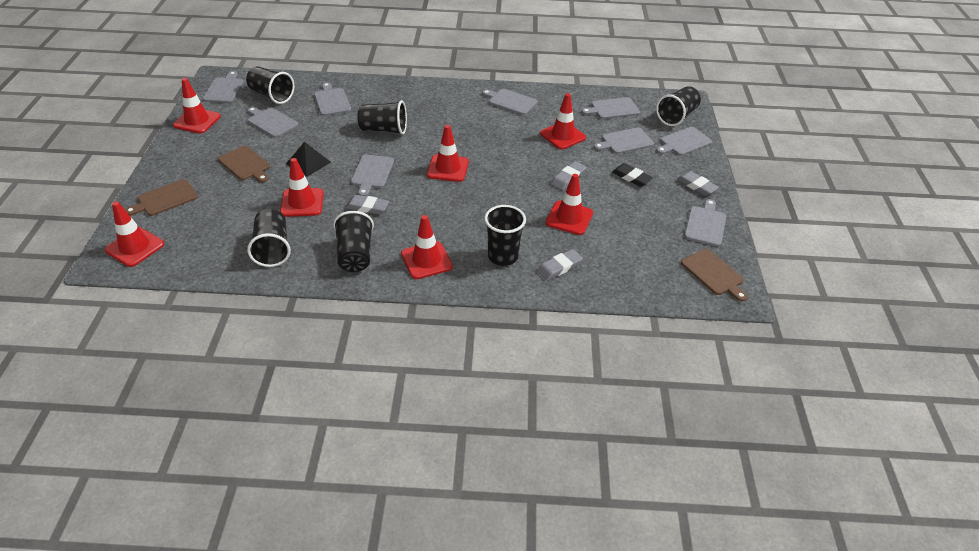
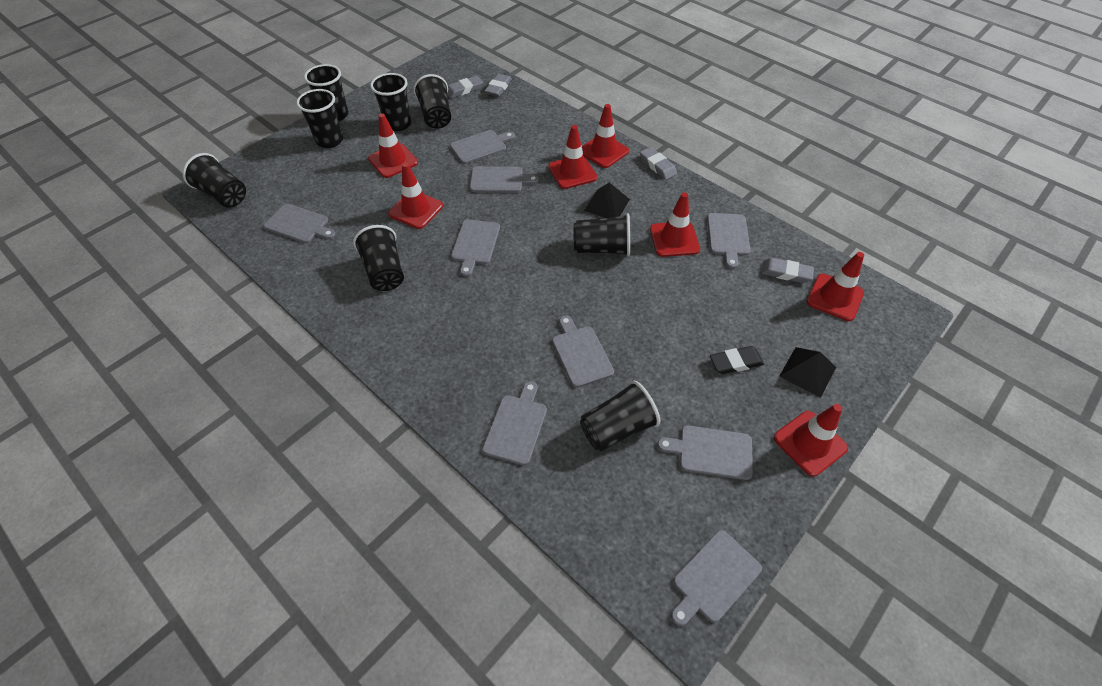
black cup: [246,66,294,104] [247,209,291,267] [333,211,374,272] [357,100,407,135] [484,205,526,266] [656,86,701,126] = 6 -> [183,153,246,208] [297,89,343,148] [304,64,349,121] [353,225,404,291] [370,73,411,131] [414,74,451,129] [573,213,630,256] [580,381,660,451] = 8
black pyramid: [286,142,331,177] = 1 -> [584,183,630,218] [779,347,836,398] = 2
brown cutting board: [125,179,198,216] [218,146,270,183] [681,249,748,302] = 3 -> none = 0

